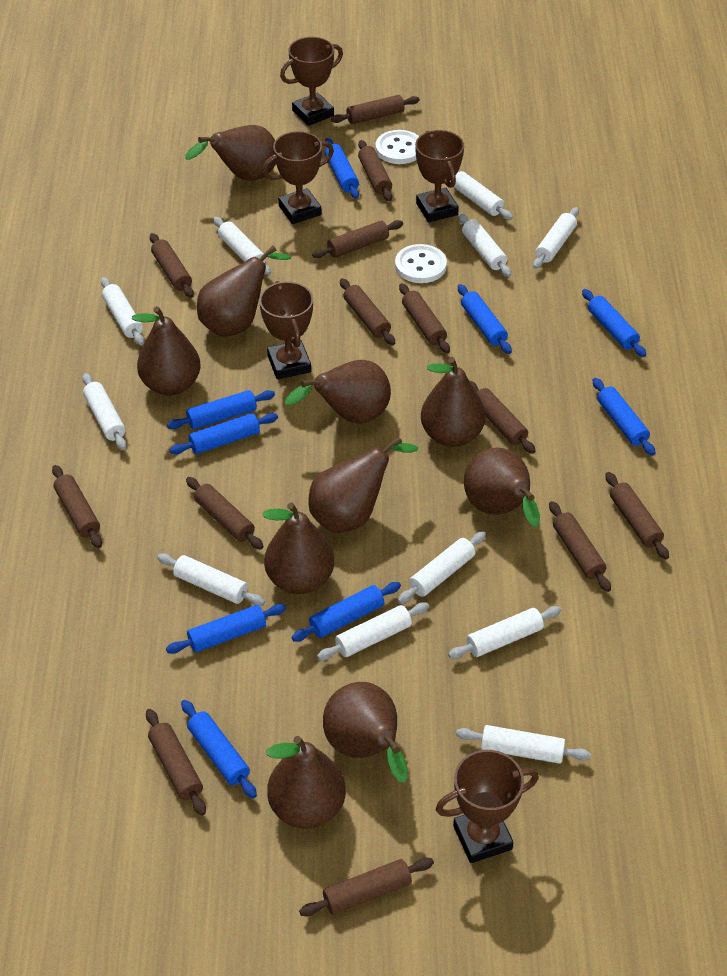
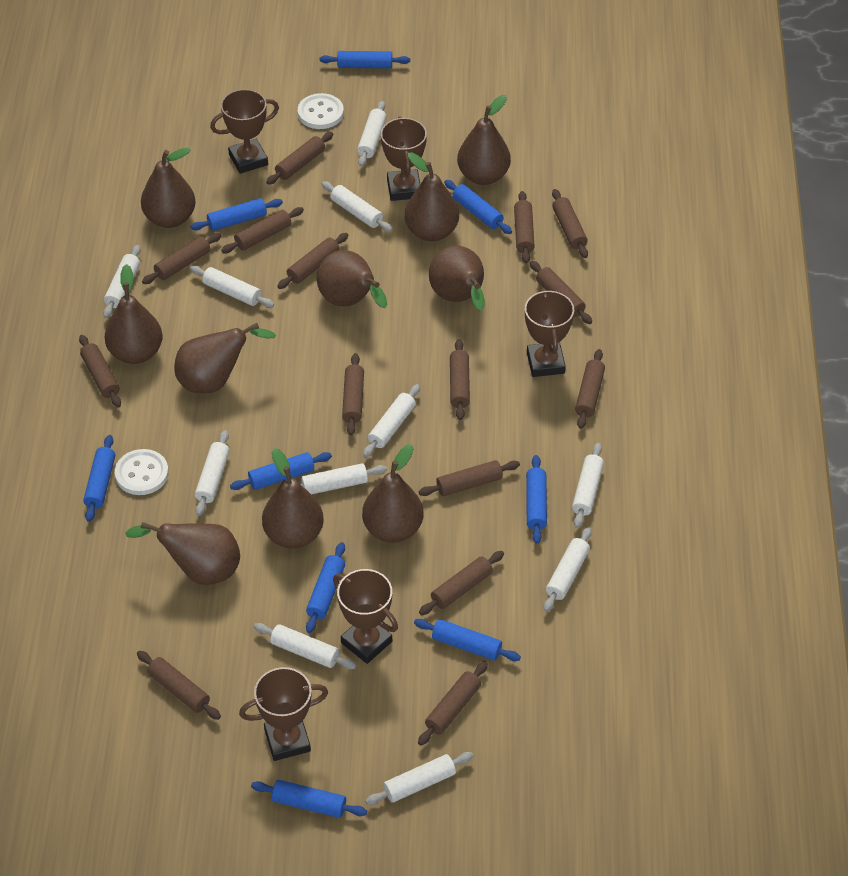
brown rolling pin: [52,465,102,548] [146,709,206,816] [150,233,194,298] [186,477,263,550] [299,857,434,916] [312,220,403,258] [331,95,420,124] [340,278,395,345] [358,140,392,201] [399,283,450,353] [470,381,536,454] [549,501,611,592] [605,472,669,559] = 13 -> [79,335,121,407] [137,651,221,720] [142,233,222,284] [221,207,304,253] [266,132,333,185] [277,233,348,289] [342,353,364,435] [418,661,488,746] [419,460,520,496] [419,551,504,615] [450,339,470,420] [514,191,535,263] [530,261,592,324] [552,189,588,258] [575,349,605,429] = 15

